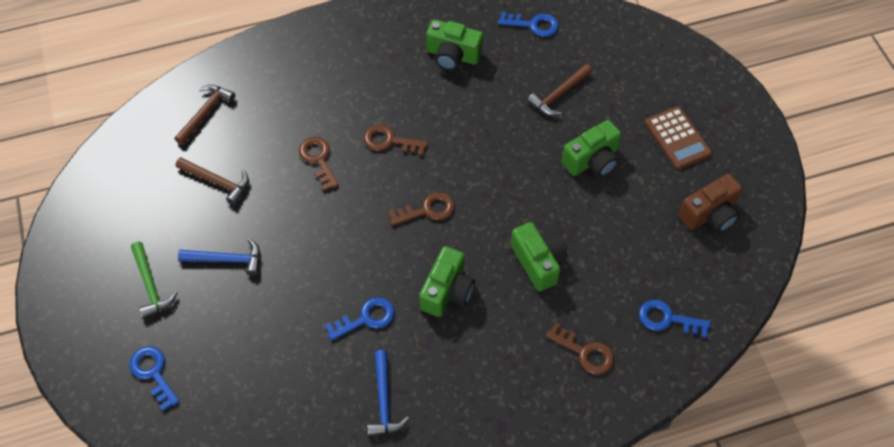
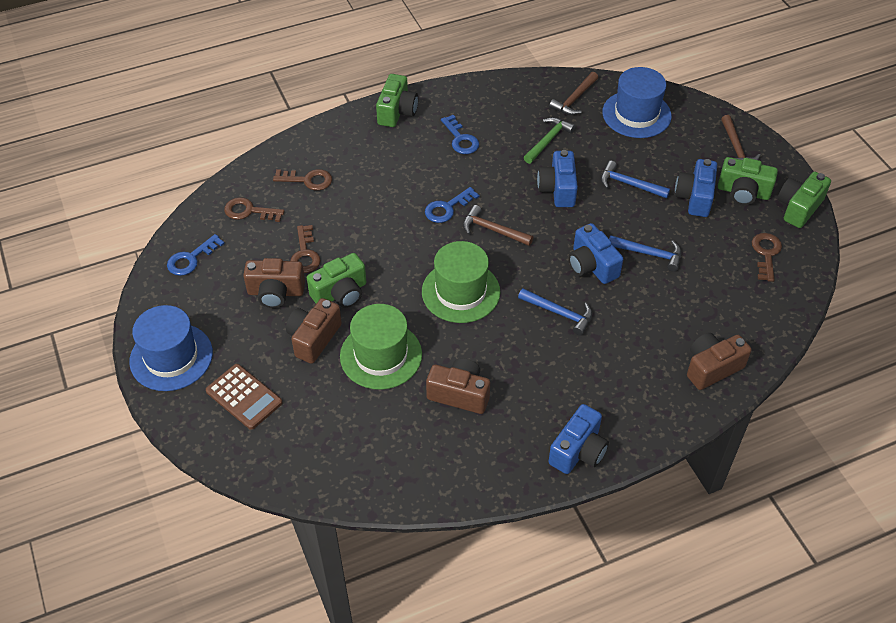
blue camera: none = 0 -> [537,150,578,207] [548,404,609,474] [568,223,623,284] [675,159,717,217] = 4
blue hammer: [178,238,260,276] [367,350,410,436] = 2 -> [518,288,592,335] [601,161,670,198] [609,235,681,271] = 3
blue hat: none = 0 -> [129,305,213,391] [602,67,672,138] = 2
blue key: [129,346,179,411] [325,297,394,341] [498,12,559,37] [639,300,711,338] = 4 -> [167,234,225,276] [425,187,479,223] [441,115,479,154] = 3
brown camera: [678,174,742,233] = 1 -> [243,258,305,308] [286,298,342,364] [426,358,490,414] [687,333,752,390] = 4
green hat: none = 0 -> [340,304,422,390] [422,241,500,323] = 2

